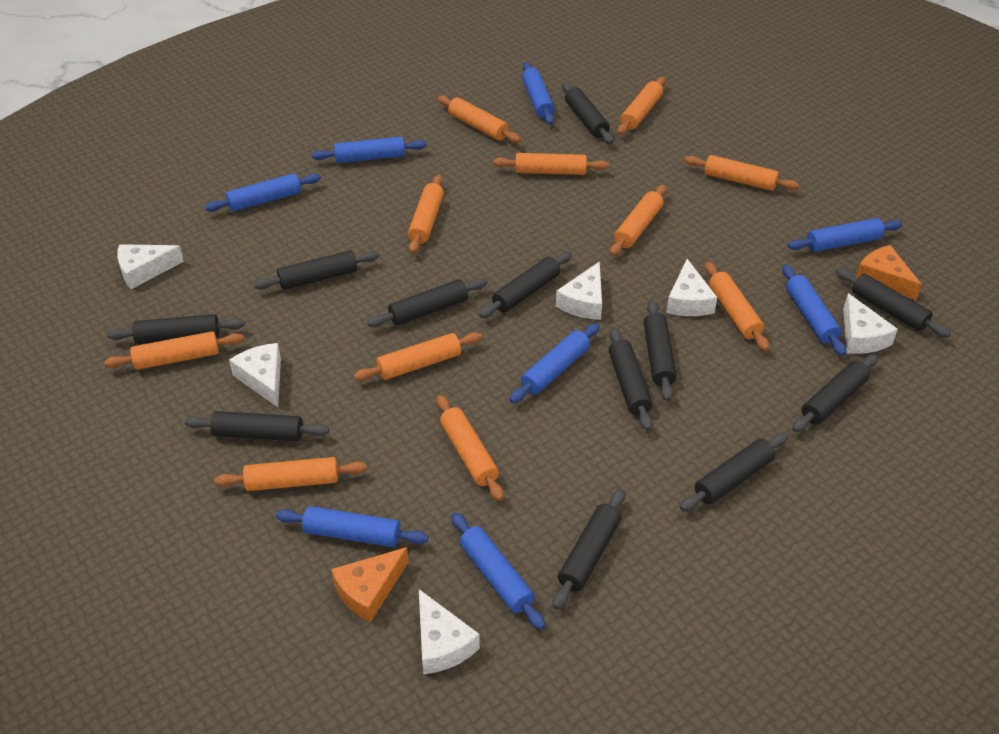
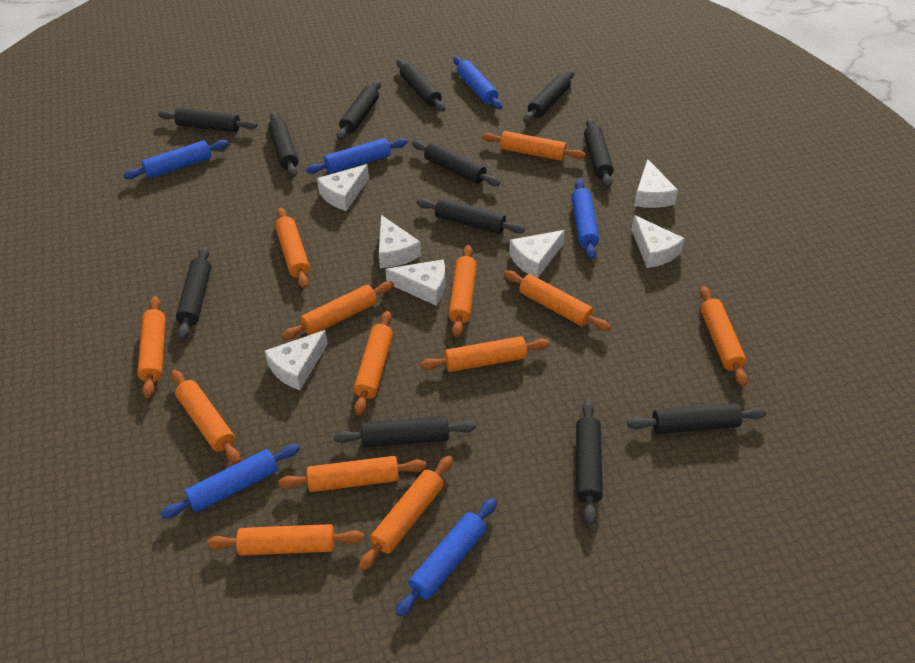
blue rolling pin: [205,173,321,212] [275,506,428,547] [312,137,427,163] [451,512,545,630] [509,323,600,403] [522,62,555,125] [782,265,846,356] [788,218,902,252] = 8 -> [123,140,229,179] [160,444,300,519] [306,138,407,174] [395,498,497,617] [453,56,502,109] [572,179,599,259] = 6
orange cheese: [331,547,408,623] [856,245,922,300] = 2 -> none = 0
orange rolling pin: [104,331,244,370] [214,457,367,491] [353,332,482,381] [408,175,444,254] [436,395,504,501] [437,95,521,143] [493,153,609,175] [610,185,667,256] [617,77,666,135] [684,155,800,191] [705,262,769,351] = 11 -> [137,296,166,398] [171,370,240,464] [207,524,364,556] [275,208,310,289] [278,456,426,492] [282,281,394,340] [354,311,393,415] [359,456,453,571] [420,336,550,372] [448,245,477,337] [482,131,586,161] [504,270,611,331] [700,286,748,386] = 13
white cheese: [117,244,184,289] [229,343,281,407] [419,589,480,674] [556,261,602,320] [666,259,717,316] [843,293,898,354] = 6 -> [265,330,328,390] [317,164,369,211] [379,215,421,268] [386,259,445,305] [509,230,565,278] [632,215,685,268] [634,159,678,208] = 7

